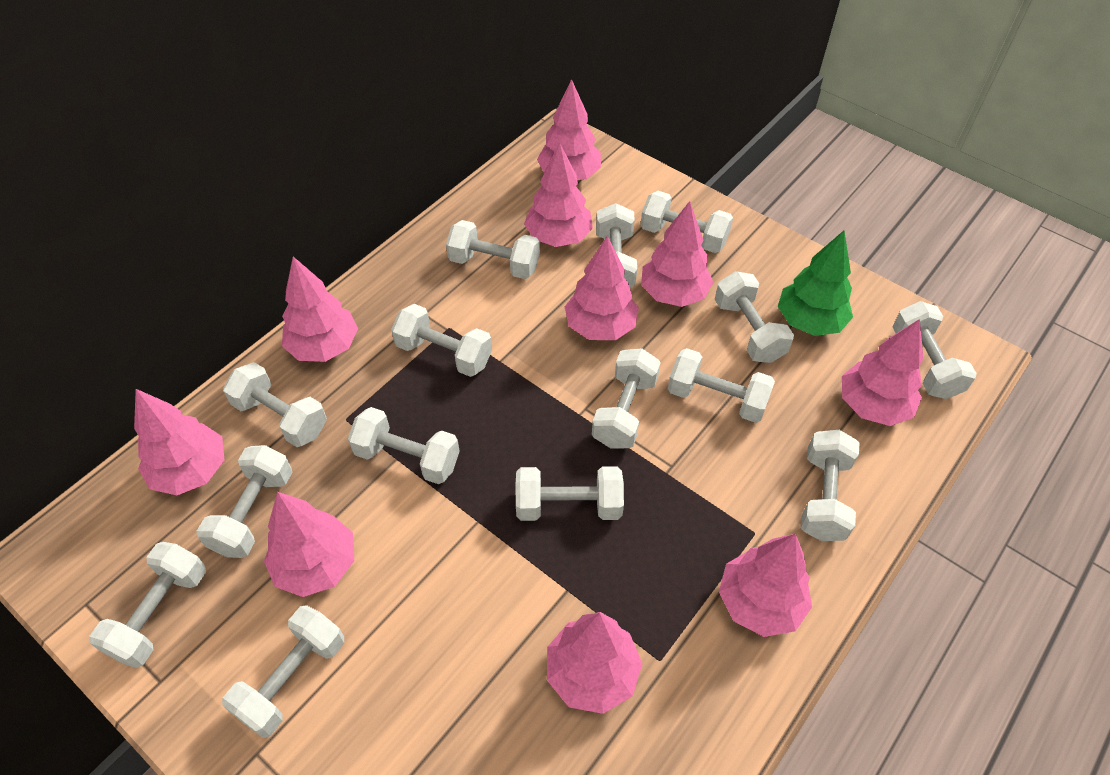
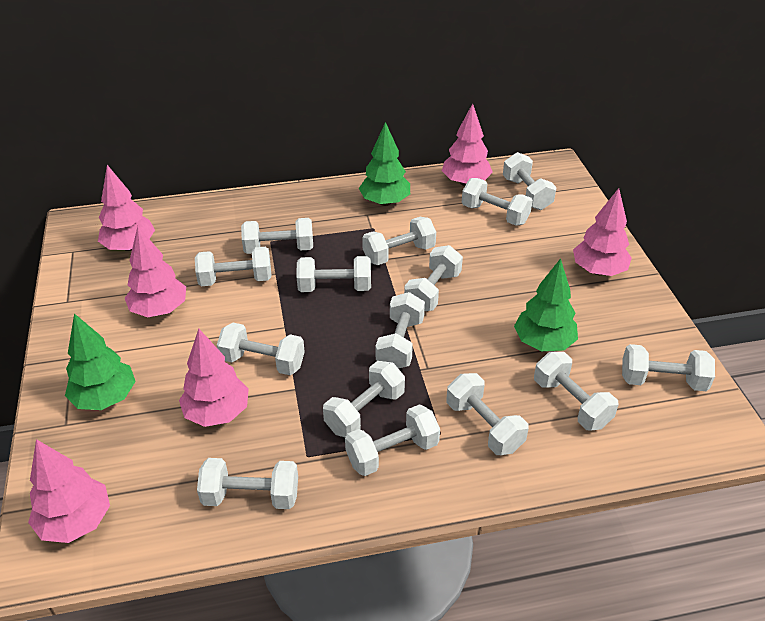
green tree: [778,231,853,336] = 1 -> [65,313,136,410] [359,122,410,206] [514,258,578,351] = 3
pink tree: [134,389,224,495] [264,492,354,597] [282,257,358,362] [524,142,593,247] [537,79,601,180] [547,612,642,714] [565,236,639,340] [641,201,713,307] [719,533,812,637] [842,319,923,426] = 10 -> [28,439,110,543] [98,165,155,251] [125,226,186,317] [179,329,249,427] [442,103,493,186] [573,188,632,276] = 6

